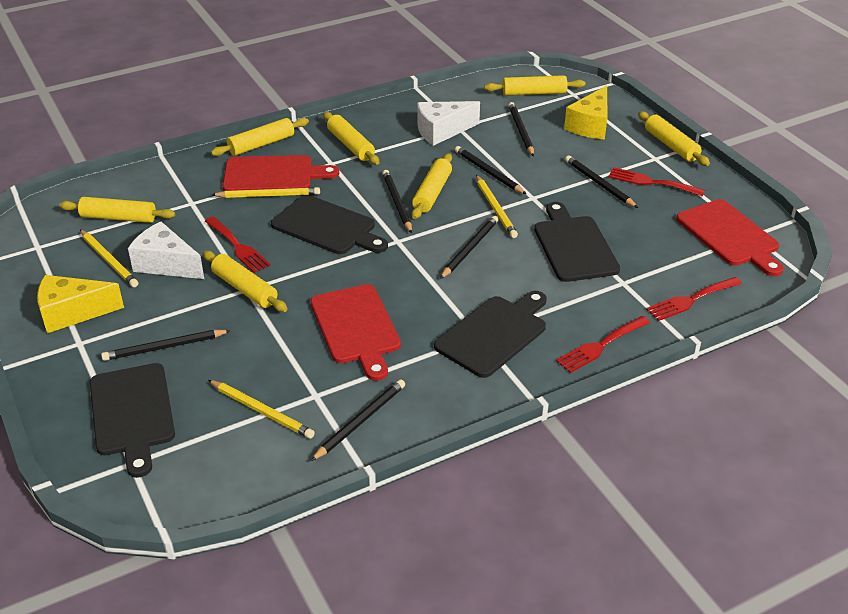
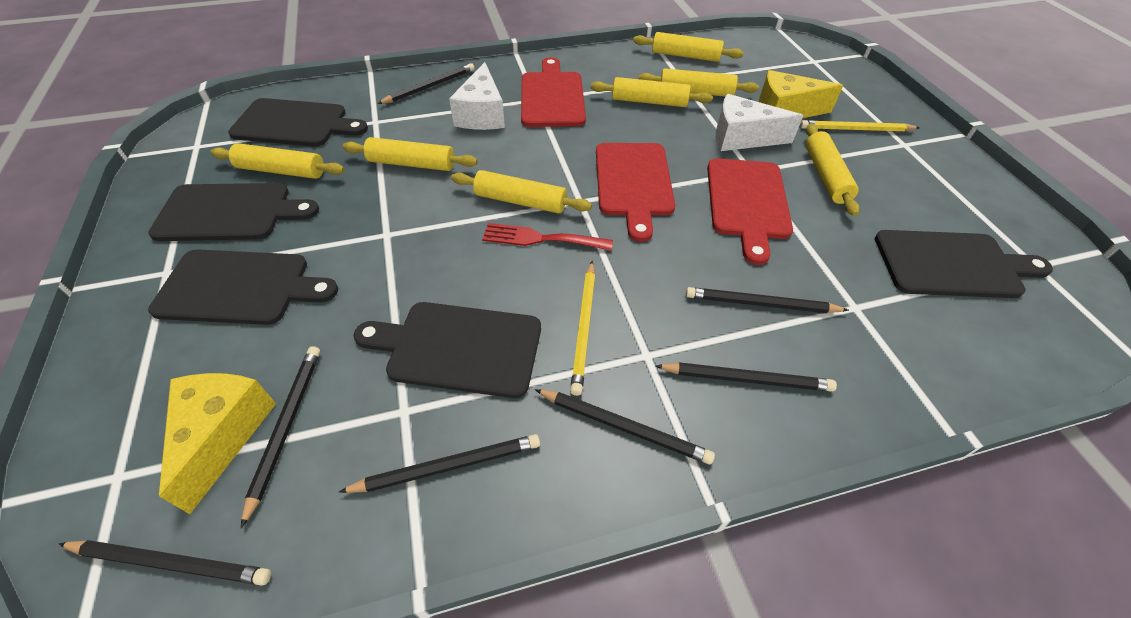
black cutting board: [90,363,175,478] [271,195,388,254] [434,291,547,378] [534,202,620,282] = 4 -> [148,183,319,241] [148,250,338,325] [228,98,368,147] [353,302,541,398] [875,230,1053,298] = 5
red fork: [205,217,271,273] [556,316,650,373] [608,167,705,196] [646,277,742,321] = 4 -> [482,223,613,251] = 1
yellow pencil: [80,230,138,287] [208,380,315,439] [212,187,320,198] [476,175,518,238] = 4 -> [570,261,595,396] [800,120,919,132] = 2

